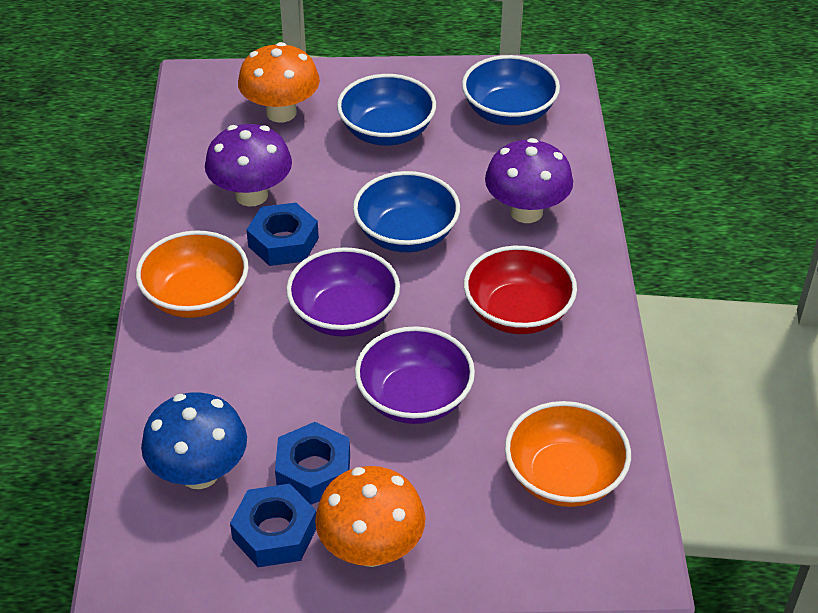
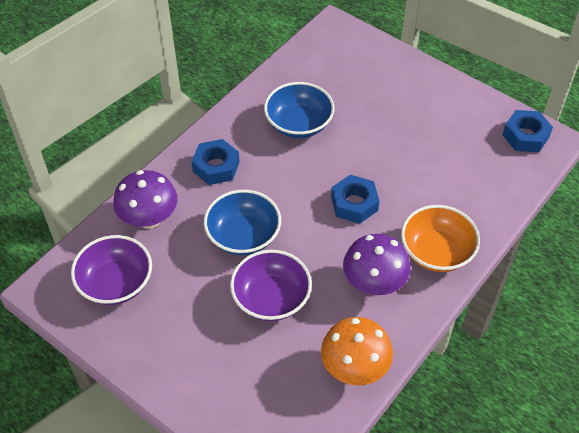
blue bowl: [337,74,436,146] [353,171,460,252] [462,55,560,125] = 3 -> [204,190,281,255] [264,82,335,138] = 2
blue mushroom: [141,392,247,489] = 1 -> none = 0
orange bowl: [136,231,249,318] [505,401,631,507] = 2 -> [401,205,480,272] = 1
orange mushroom: [238,42,320,122] [315,466,426,567] = 2 -> [321,317,393,385] = 1
red bowl: [464,246,577,334] = 1 -> none = 0

